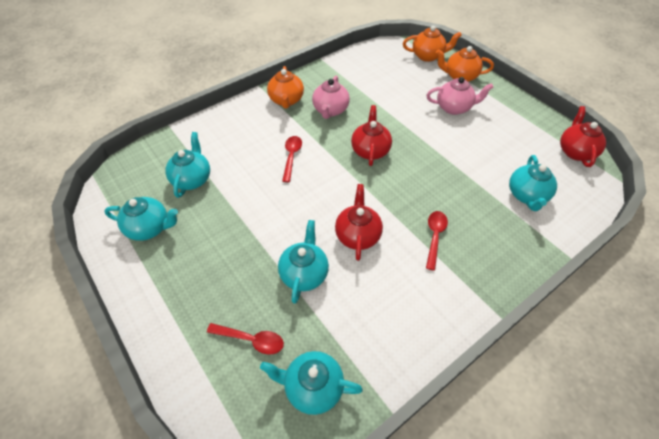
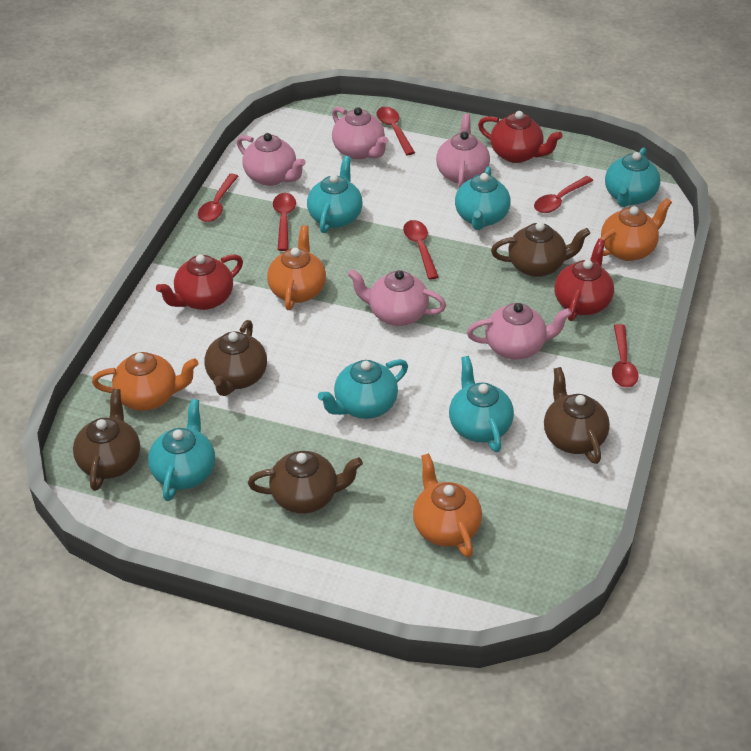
brown teapot: none = 0 -> [73,389,140,491] [205,320,267,396] [248,451,363,514] [491,222,590,277] [544,367,610,464] = 5
orange teapot: [267,66,304,109] [403,26,462,62] [436,46,494,82] = 3 -> [92,352,198,411] [267,225,326,310] [413,453,482,557] [600,198,672,261] = 4
pink teapot: [312,76,350,119] [426,77,494,115] = 2 -> [237,133,306,186] [332,107,388,159] [348,269,446,326] [436,114,490,188] [467,303,572,360] = 5
red spoon: [207,323,284,355] [282,136,302,182] [426,211,448,270] = 3 -> [198,174,238,222] [273,193,296,251] [376,107,415,155] [403,220,439,279] [534,176,593,213] [612,324,639,388] = 6
turquoise teapot: [104,197,178,241] [165,132,210,198] [260,351,363,415] [278,220,329,304] [509,155,557,211] = 5 -> [148,399,215,501] [307,156,363,233] [318,359,408,419] [449,356,514,452] [455,166,511,230] [605,147,660,207] = 6

